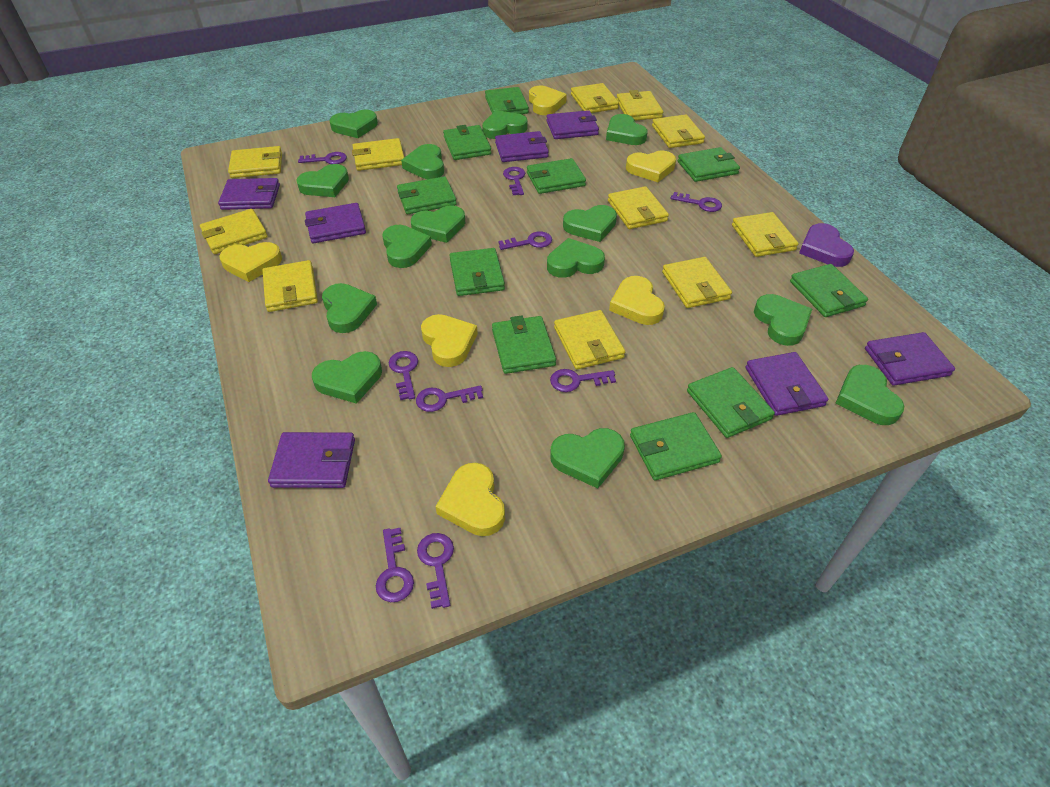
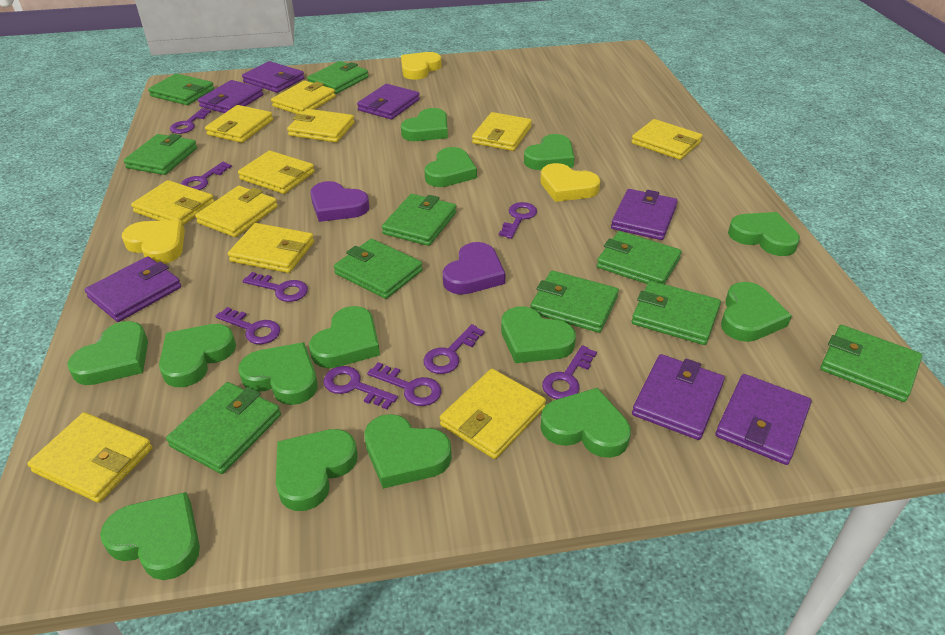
purple heart: [799,223,854,267] = 1 -> [310,181,369,222] [443,242,506,295] = 2
yellow heart: [220,242,282,282] [421,314,478,367] [435,463,505,536] [529,86,567,115] [609,276,665,325] [626,151,676,182] = 6 -> [122,220,185,264] [401,52,441,80] [540,163,600,202] = 3

